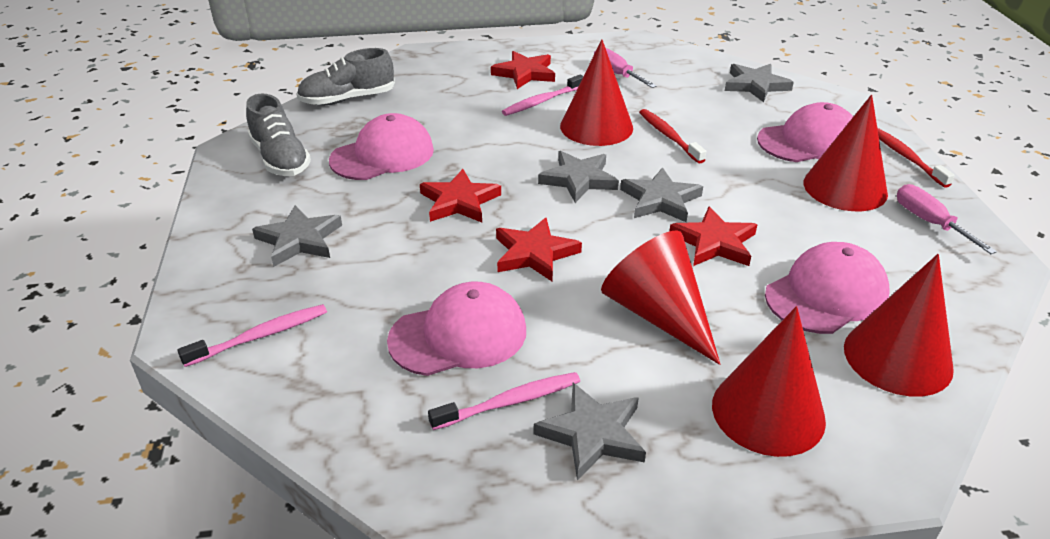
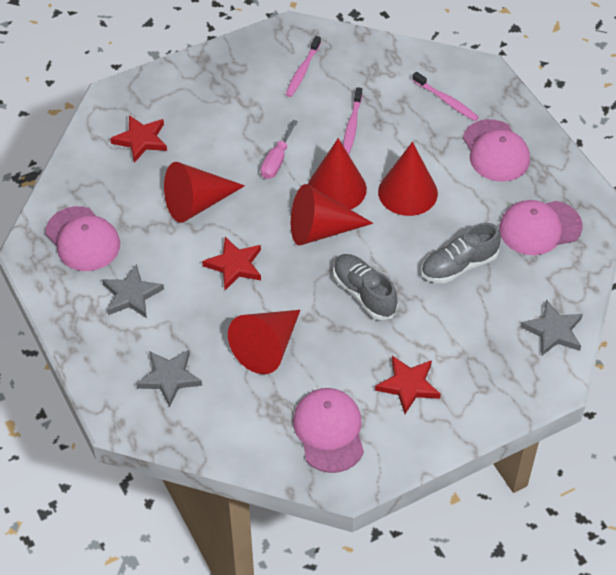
grey star: [252,205,342,267] [534,383,646,481] [538,151,619,203] [620,168,703,223] [725,64,794,102] = 5 -> [102,264,164,318] [136,350,202,407] [520,299,583,356] = 3
pink screwdriver: [594,48,657,88] [897,184,997,254] = 2 -> [261,120,298,179] = 1
red star: [420,169,501,223] [491,51,555,89] [496,218,582,281] [669,207,757,266] = 4 -> [110,115,167,163] [202,237,261,290] [375,356,441,414] = 3
red toothbrush: [639,109,706,163] [877,128,955,188] = 2 -> none = 0

